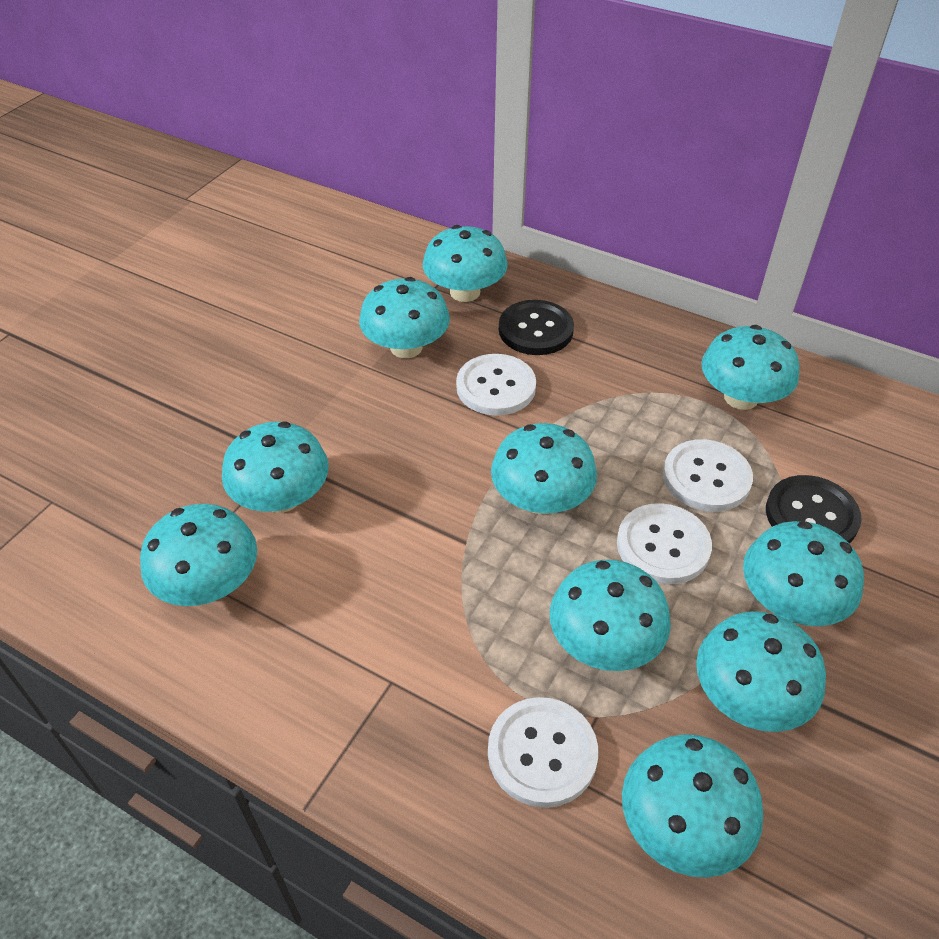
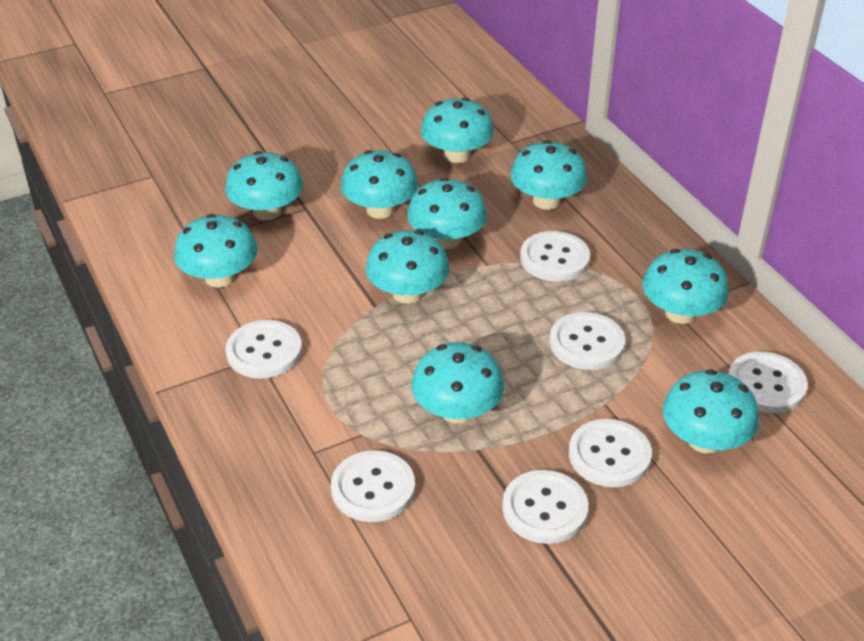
black button: [499,300,574,355] [766,475,862,544] = 2 -> none = 0
white button: [456,354,536,416] [488,697,598,808] [617,503,712,585] [663,439,753,512] = 4 -> [226,320,302,379] [331,450,415,522] [502,470,588,544] [520,231,590,282] [550,312,625,370] [569,419,652,487] [728,352,808,413] = 7

